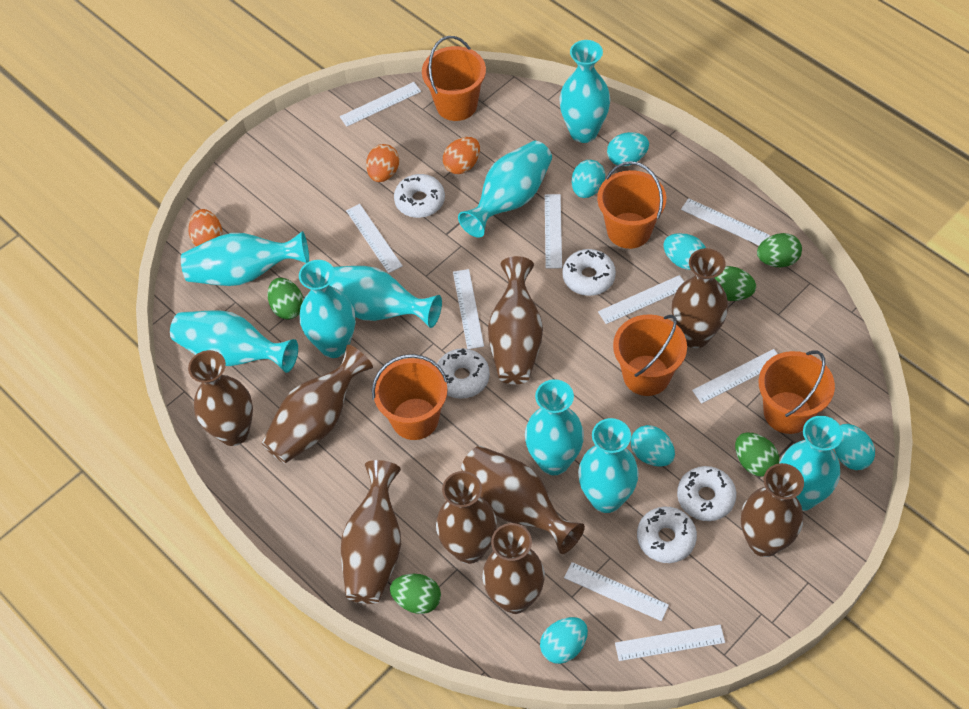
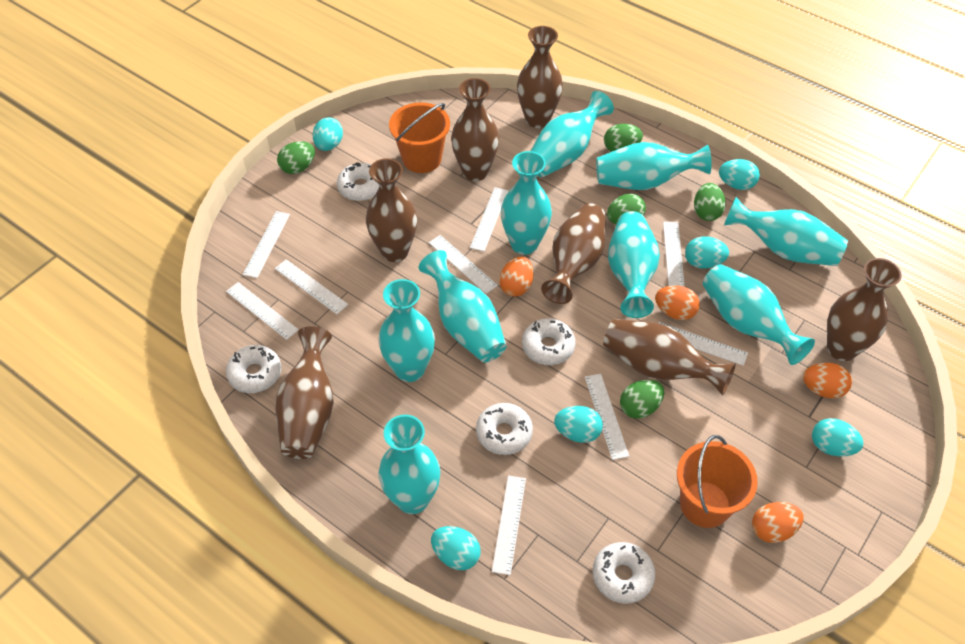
brown vase: [188,350,253,446] [262,345,373,463] [341,460,401,604] [436,471,497,564] [461,446,585,554] [482,523,545,614] [488,256,543,384] [672,248,728,348] [741,463,804,557] = 9 -> [275,326,334,459] [366,158,417,262] [451,78,499,181] [517,26,563,128] [541,203,606,304] [603,319,736,396] [827,258,902,361] = 7
orange bucket: [372,354,448,440] [422,36,486,121] [597,161,666,249] [613,314,687,396] [759,351,835,434] = 5 -> [389,102,450,173] [677,435,758,528] = 2
orange egg: [188,209,223,246] [366,144,399,182] [443,137,480,174] = 3 -> [499,256,533,297] [655,285,700,320] [752,502,804,543] [803,363,852,398] = 4

